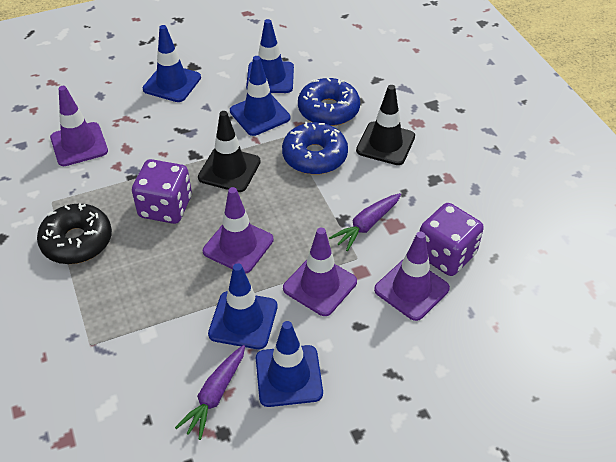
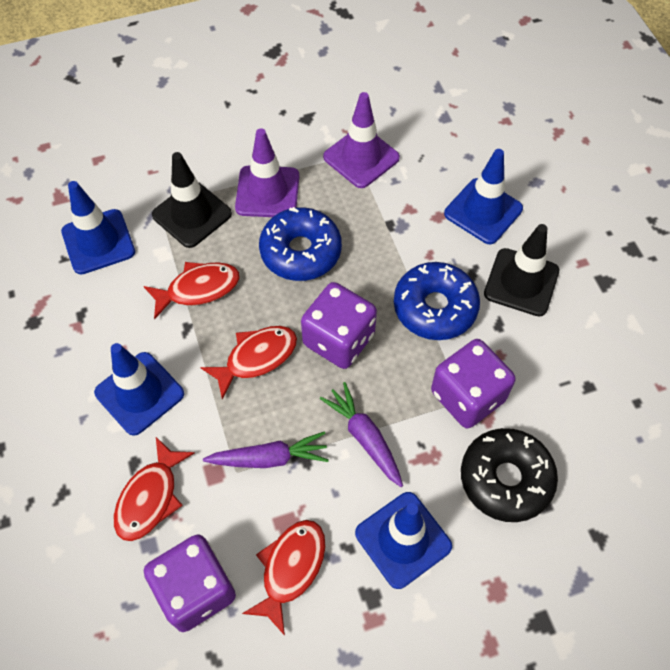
blue traffic cone: [143,25,201,102] [208,263,278,349] [230,56,290,136] [246,19,294,93] [256,321,323,407] = 5 -> [61,181,135,274] [94,343,184,436] [355,492,452,589] [444,149,523,244] = 4
purple dice: [132,159,192,224] [419,203,484,276] = 2 -> [144,534,236,632] [301,282,377,369] [431,339,516,428] = 3
purple traffic cone: [50,86,108,166] [203,187,274,274] [283,228,357,316] [374,232,450,321] = 4 -> [235,128,299,217] [323,92,400,188] = 2
red fish: none = 0 -> [114,437,195,541] [144,262,240,320] [200,326,297,400] [242,520,326,636] = 4

